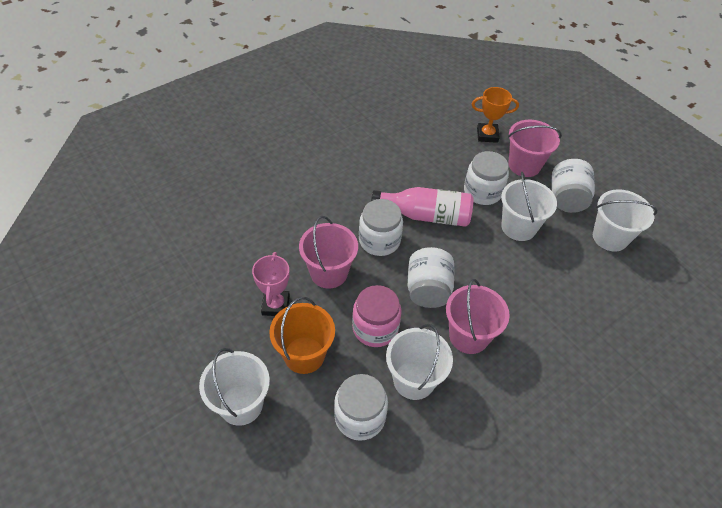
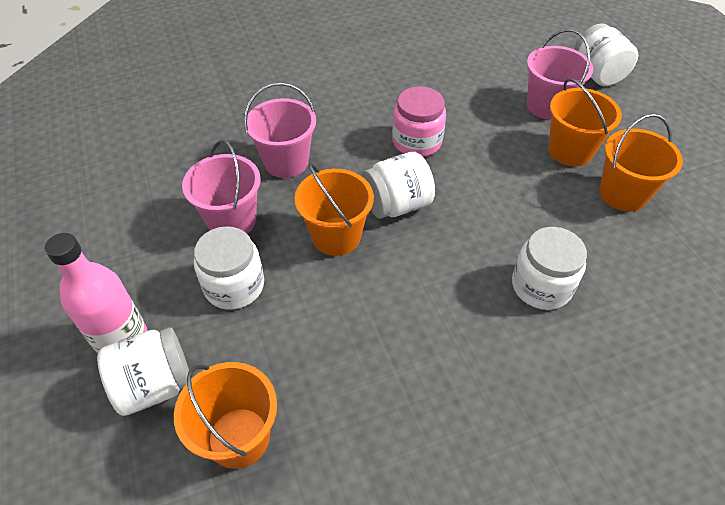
orange bucket: [269,297,335,374] = 1 -> [174,362,277,469] [295,163,374,256] [548,78,622,166] [599,114,683,212] = 4
orange trophy: [472,87,519,143] = 1 -> none = 0
pink trophy: [252,252,290,316] = 1 -> none = 0
white bucket: [199,348,270,426] [386,324,453,400] [501,172,557,241] [593,189,657,252] = 4 -> none = 0

